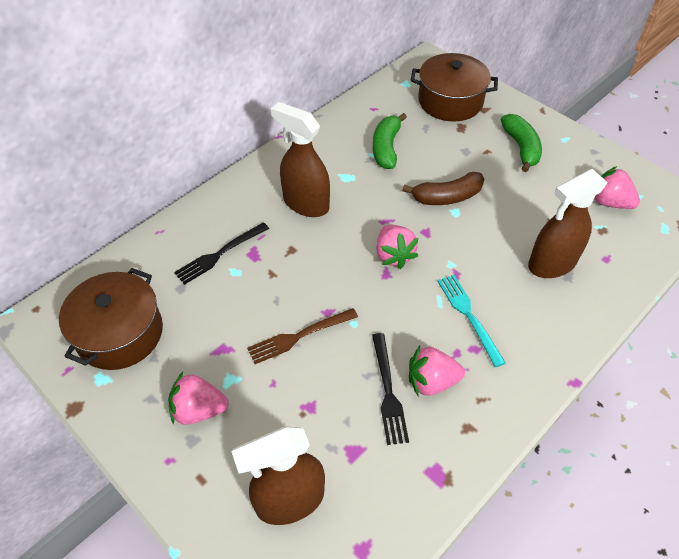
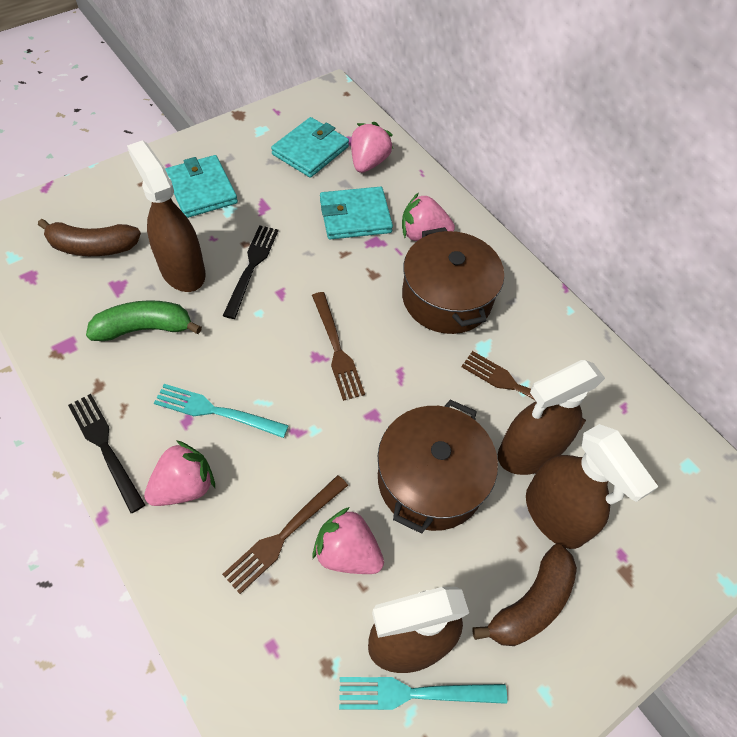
brown banana: [402,172,484,205] = 1 -> [38,219,141,256] [472,544,577,646] = 2
brown fork: [247,308,358,364] = 1 -> [222,475,348,594] [312,292,365,401] [461,351,586,430] = 3
brown spray bottle: [231,426,325,525] [271,102,330,217] [528,169,608,278] = 3 -> [127,140,206,292] [368,587,469,673] [498,360,605,475] [526,424,658,549] = 4
green banana: [373,113,407,169] [501,114,542,172] = 2 -> [86,300,202,341] = 1
turquoise fork: [437,275,506,367] = 1 -> [154,384,289,438] [339,677,507,710] = 2
turquoise wallet: none = 0 -> [165,155,238,218] [271,117,349,178] [320,187,393,240] = 3

